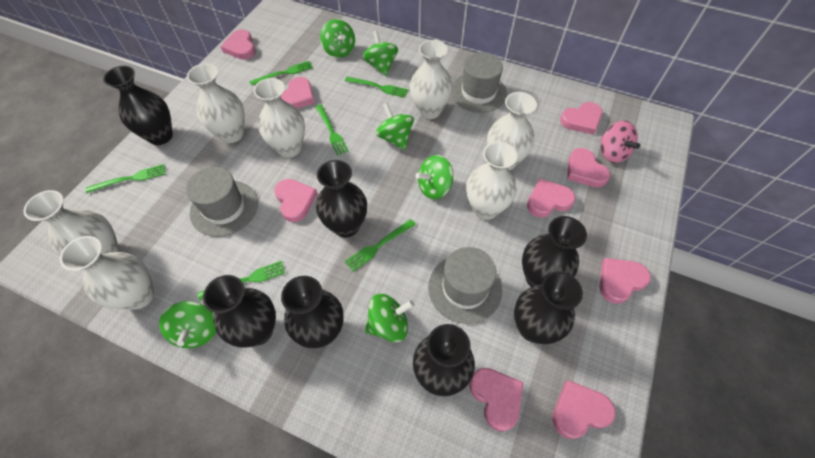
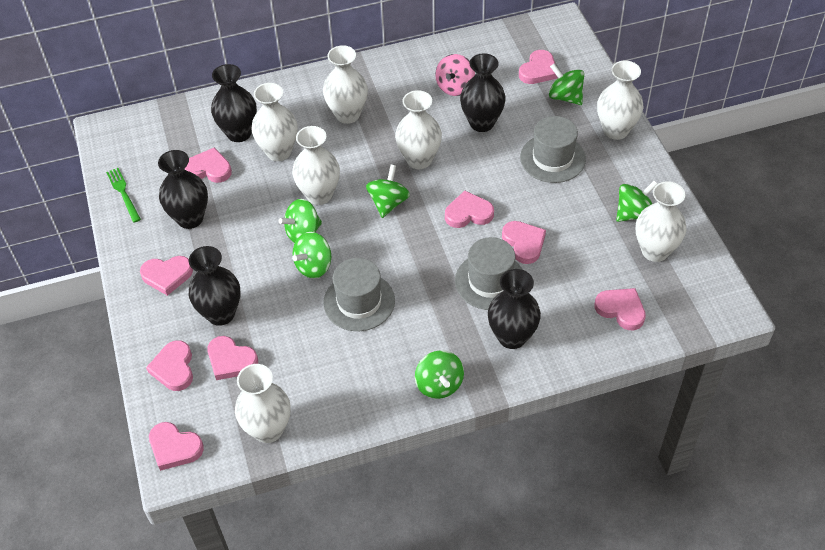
black vase: [103,66,173,145] [203,275,276,348] [281,276,344,348] [316,160,367,238] [413,324,475,396] [514,272,583,344] [522,216,587,287] = 7 -> [158,150,208,229] [189,246,240,326] [211,64,257,142] [460,53,506,132] [488,269,541,349] = 5
green fork: [86,164,166,193] [198,261,285,300] [249,61,313,86] [316,105,349,156] [345,77,408,98] [345,219,416,272] = 6 -> [106,168,141,222] = 1

